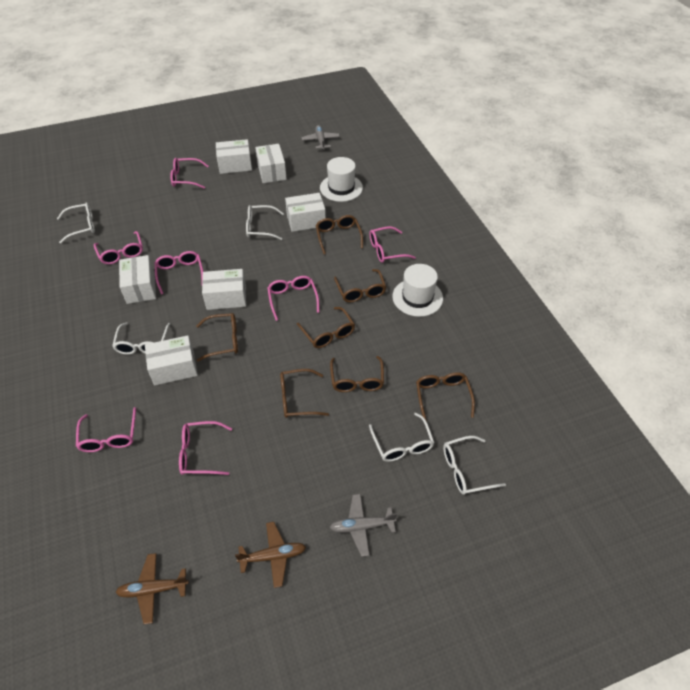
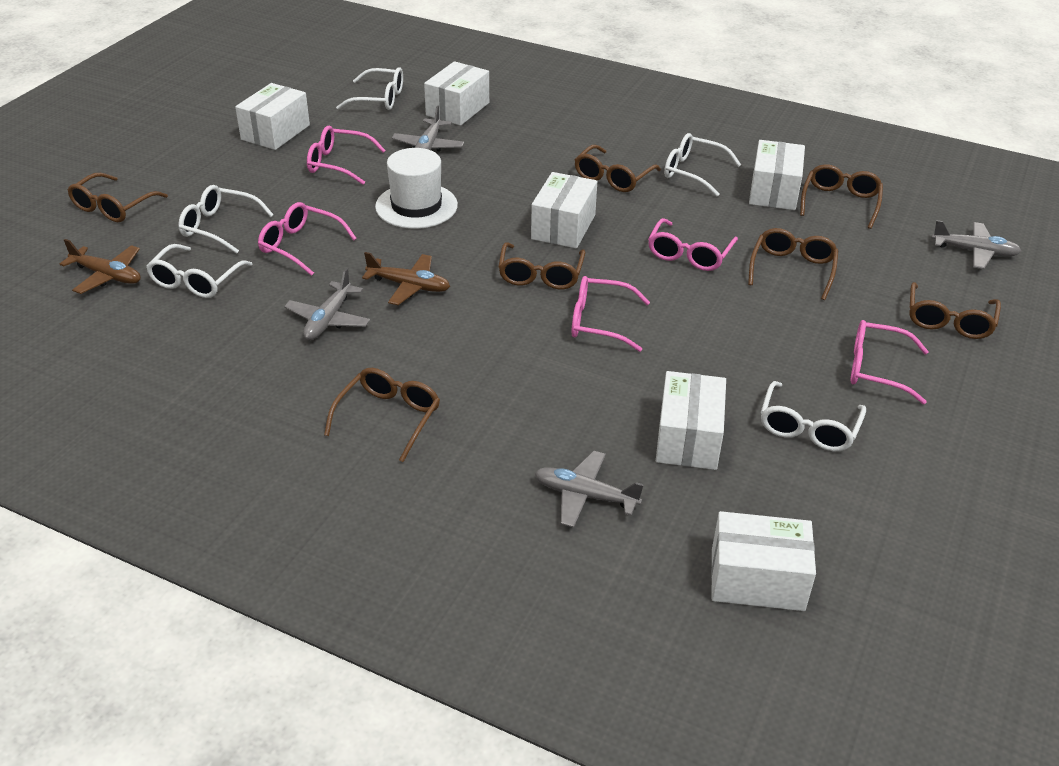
grey plane: [301,125,340,150] [329,494,397,557] = 2 -> [284,268,370,340] [392,105,464,152] [535,451,644,528] [931,220,1021,269] = 4
pink glasses: [76,407,136,452] [94,231,143,264] [155,251,203,294] [170,158,209,189] [179,421,232,475] [267,276,319,321] [370,226,416,263] = 7 -> [258,202,357,276] [307,126,386,185] [572,276,650,352] [648,218,738,271] [851,320,929,404] = 5
white hat: [320,157,363,202] [392,264,443,317] = 2 -> [375,148,458,229] = 1

